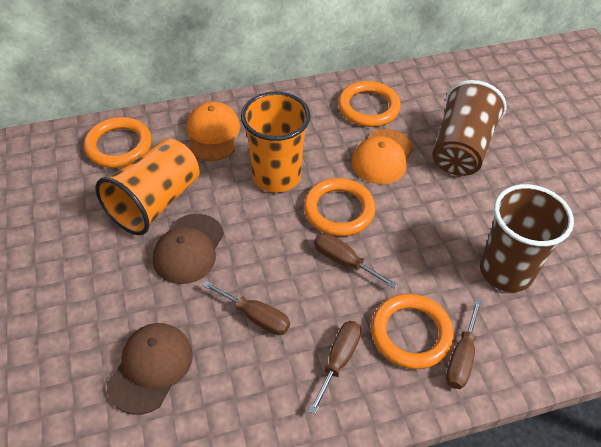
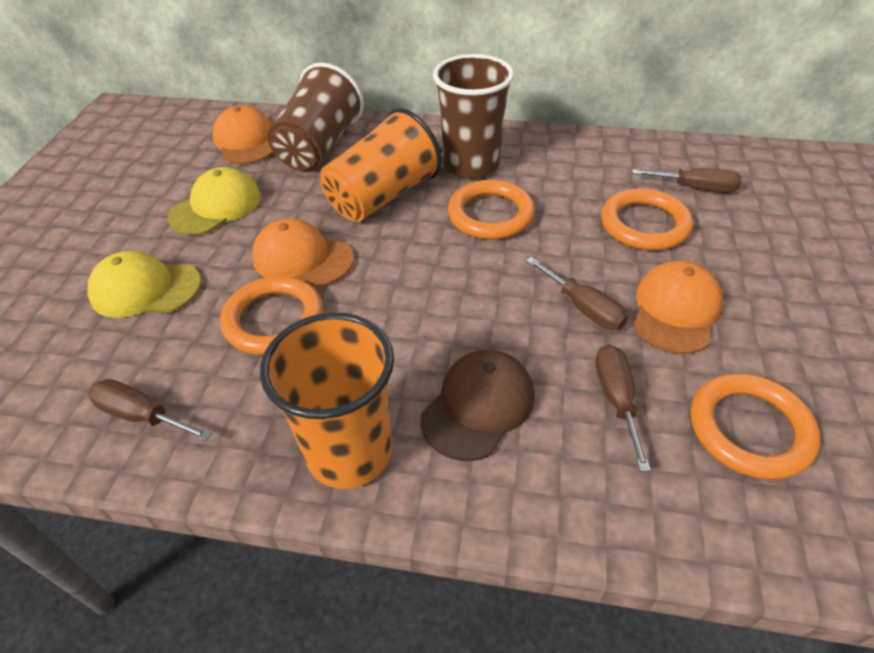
brown cap: [107,323,193,415] [153,214,224,284] = 2 -> [420,350,535,461] = 1
orange cap: [187,101,240,161] [351,129,414,184] = 2 -> [212,105,273,164] [252,218,354,287] [633,260,723,354] = 3
yellow cap: none = 0 -> [87,251,201,318] [168,167,261,235] = 2

